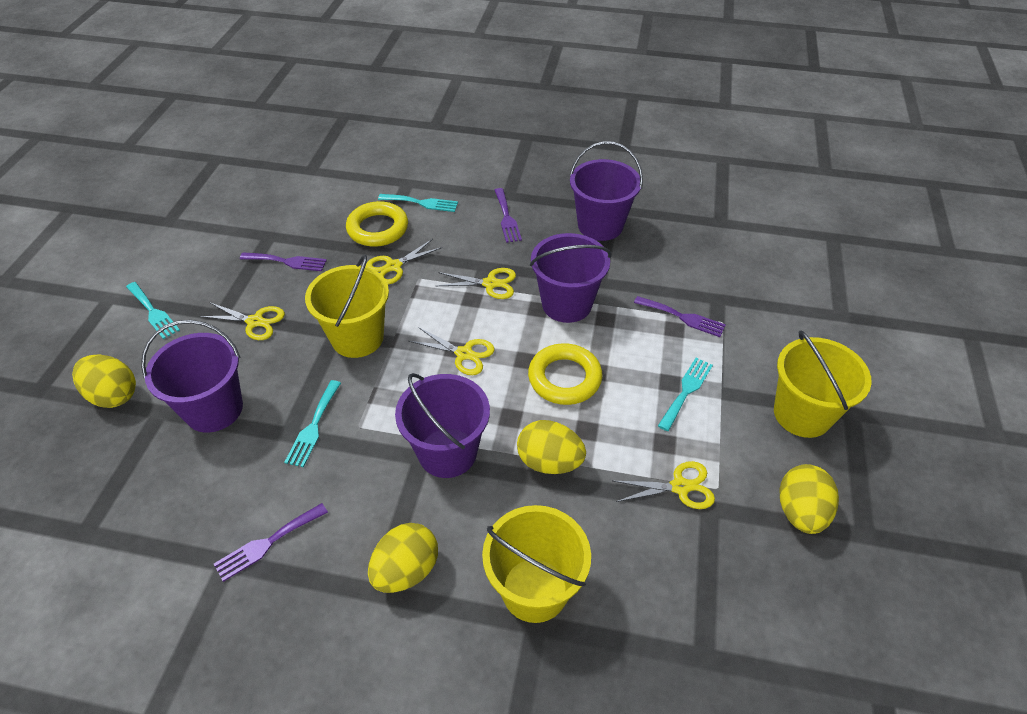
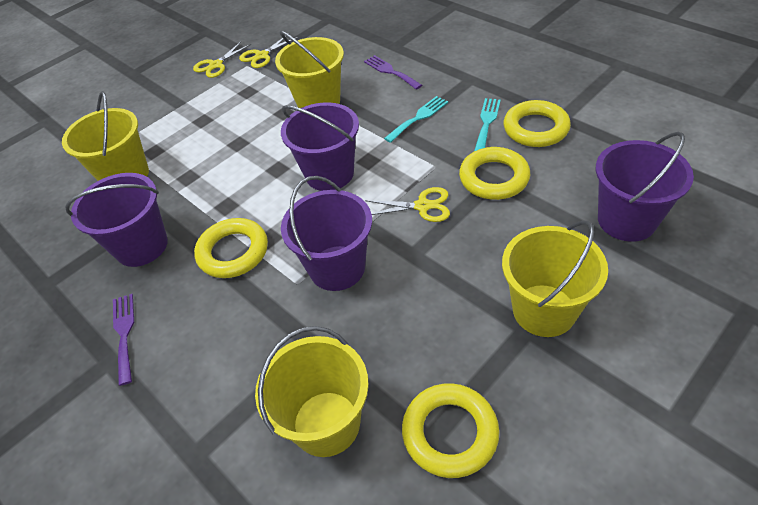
purple fork: [214,503,328,582] [240,252,327,271] [495,188,522,243] [634,296,726,337] = 4 -> [113,294,134,386] [364,55,422,90] = 2
turquoise fork: [126,282,180,339] [284,380,341,467] [378,194,458,212] [658,358,713,431] = 4 -> [384,96,448,143] [474,98,501,151] = 2
yellow bucket: [305,255,389,358] [482,505,591,623] [774,330,872,438] = 3 -> [62,91,149,181] [255,326,369,457] [275,31,344,108] [502,220,608,337] = 4
yellow egg: [72,354,136,408] [368,523,438,593] [517,420,586,474] [779,464,839,534] = 4 -> none = 0
yellow ring: [346,201,408,247] [528,343,603,405] = 2 -> [194,218,268,278] [402,383,499,478] [459,147,530,200] [503,100,571,147] = 4
yellow scissors: [199,302,285,340] [366,239,443,285] [408,327,495,375] [437,268,516,299] [613,461,715,509] = 5 -> [193,42,251,78] [239,36,298,68] [365,187,450,222] = 3

